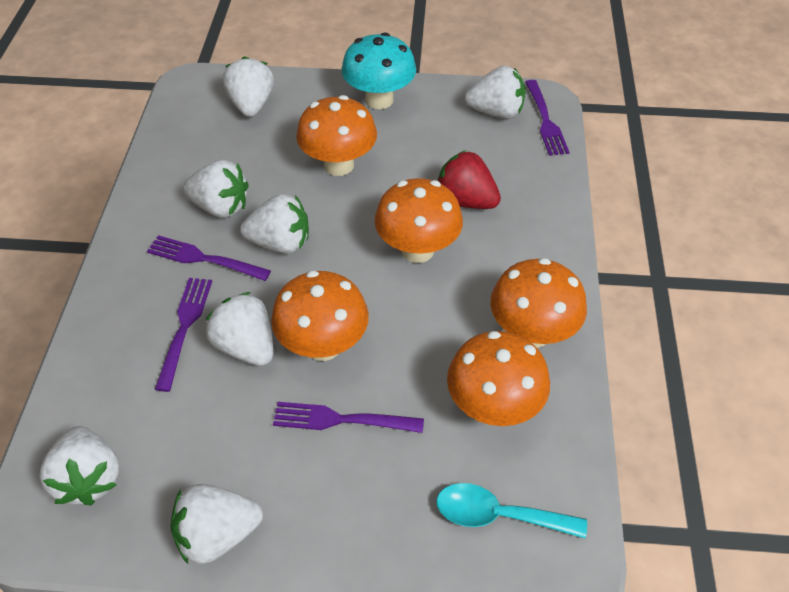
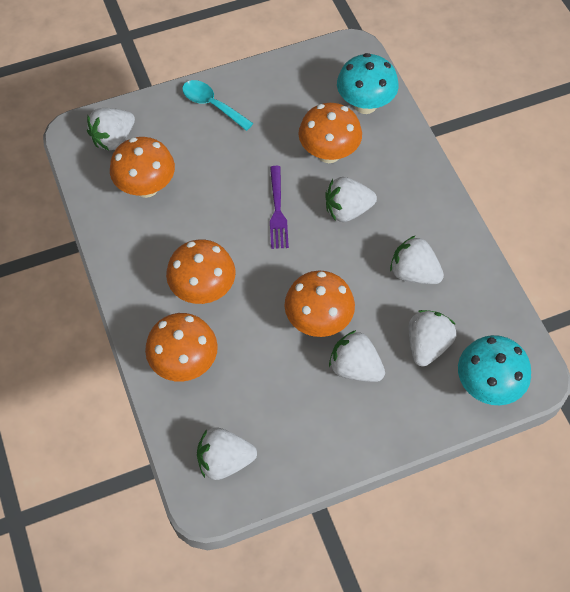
purple fork: [147,235,271,281] [155,278,212,392] [273,402,424,433] [525,80,570,156] = 4 -> [270,166,289,249] = 1
red strawberry: [437,150,501,209] = 1 -> none = 0
turquoise mushroom: [342,32,416,109] = 1 -> [337,53,399,114] [458,335,531,405] = 2
white strawberry: [40,426,119,506] [170,484,263,564] [183,160,249,218] [206,292,273,366] [222,56,274,117] [240,194,309,254] [465,66,526,119] = 7 -> [87,108,135,151] [197,428,257,480] [325,177,377,222] [329,330,385,382] [390,235,444,284] [409,310,456,367] = 6

